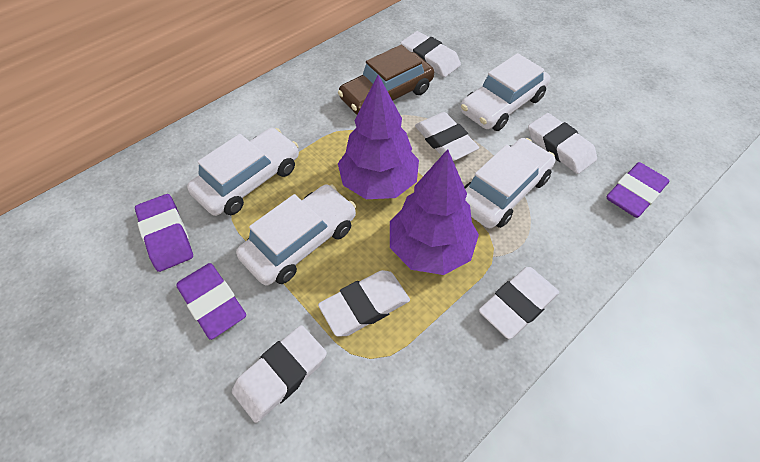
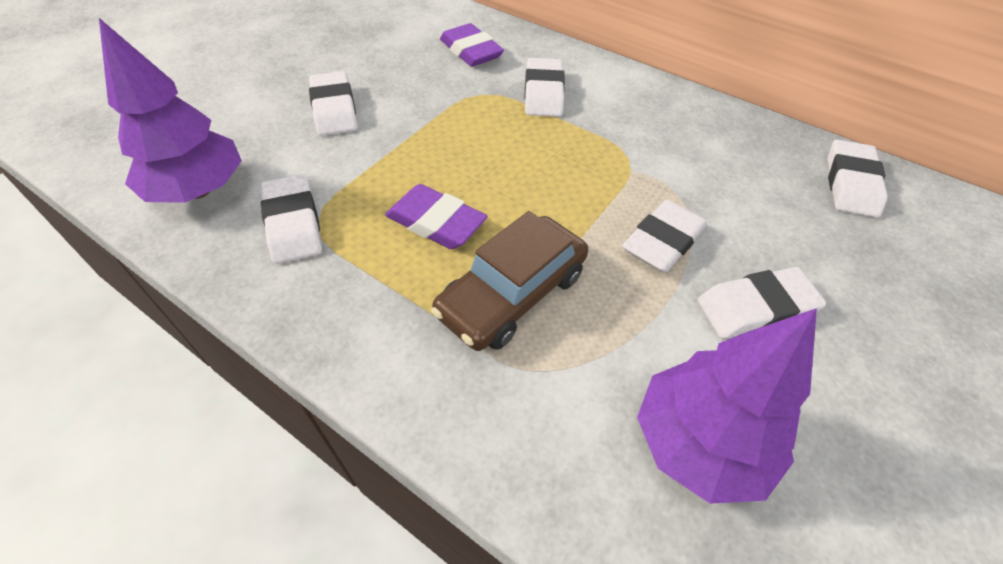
purple eraser: [135,194,193,272] [176,263,246,340] [606,162,669,218] = 3 -> [385,184,488,249] [440,23,504,67] = 2
white car: [187,128,299,216] [236,184,356,286] [460,53,550,131] [464,138,555,228] = 4 -> none = 0

